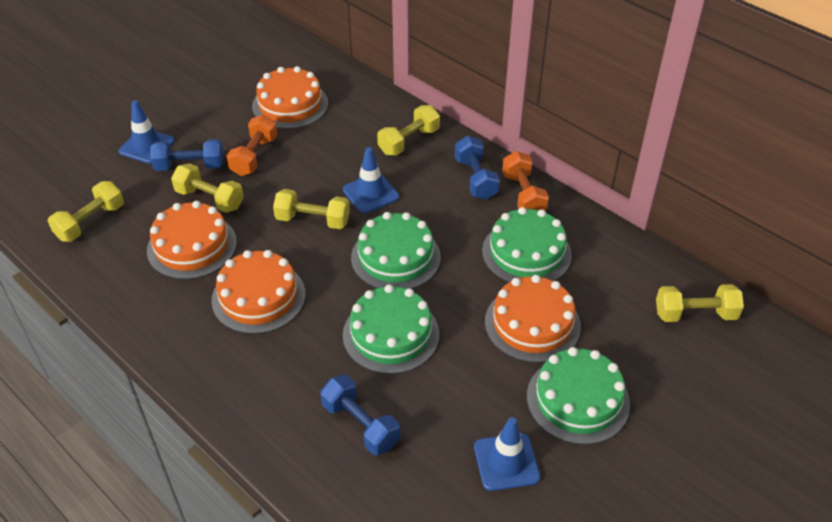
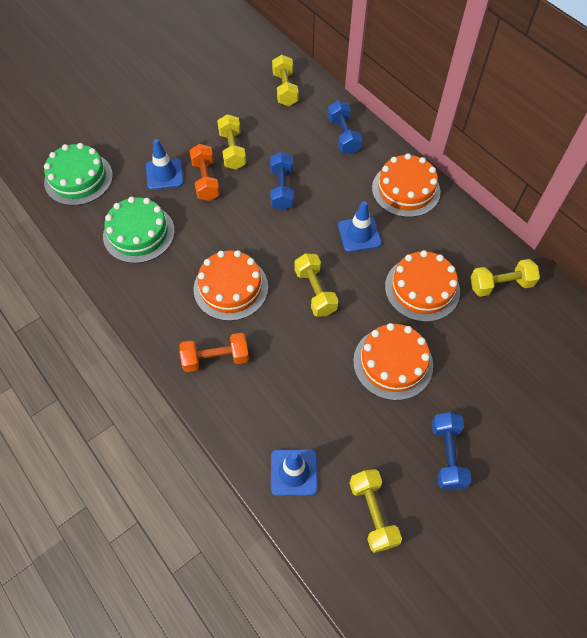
green cake: [343,285,439,374] [351,212,441,289] [482,207,572,283] [527,347,630,445] = 4 -> [44,143,113,206] [103,197,175,263] = 2

